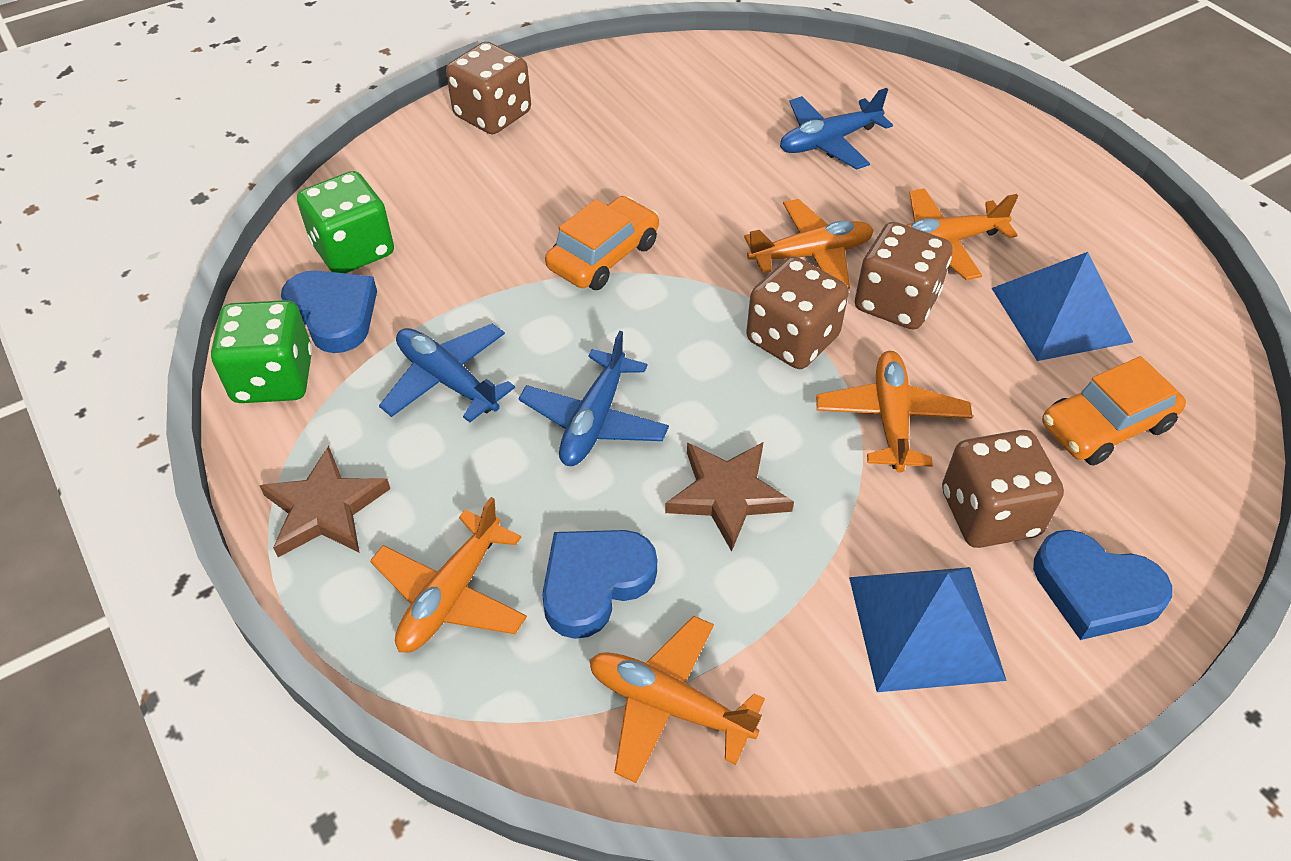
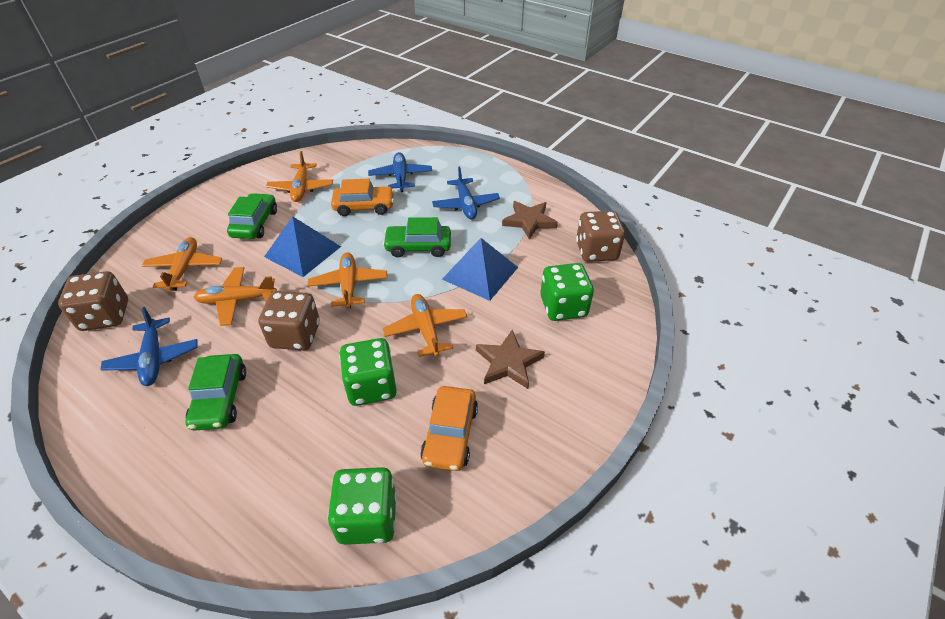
blue heart: [281,270,377,353] [542,530,657,639] [1033,530,1172,640] = 3 -> none = 0
brown dice: [446,42,531,134] [746,256,849,369] [855,222,953,330] [942,430,1064,548] = 4 -> [58,271,128,331] [258,291,320,350] [576,211,625,262] = 3
green car: none = 0 -> [186,354,246,431] [227,193,277,239] [383,217,451,257] = 3
green dice: [211,300,312,403] [297,171,394,274] = 2 -> [328,467,397,545] [339,338,397,406] [540,263,594,321] = 3

